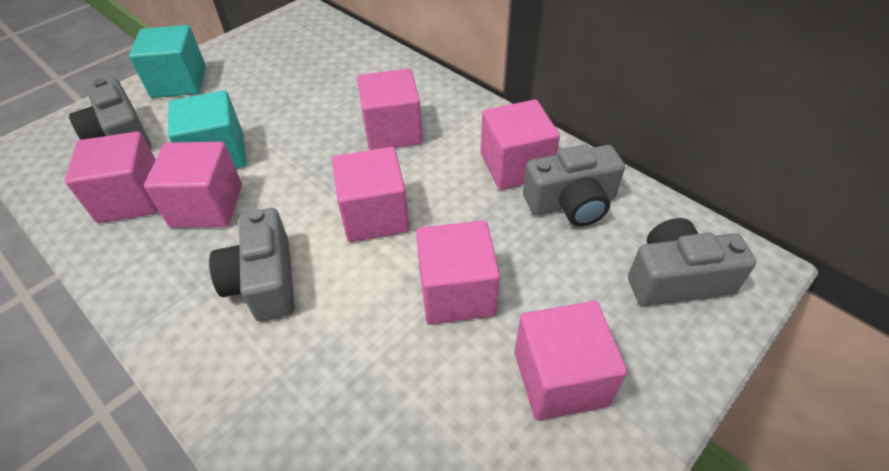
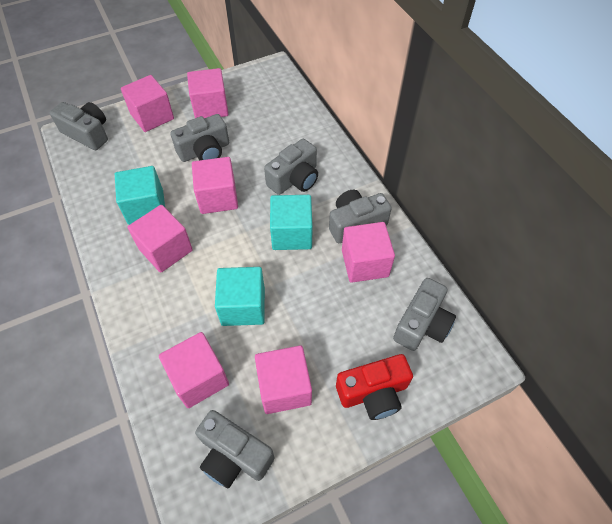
grey camera: [69,78,151,149] [209,208,295,321] [523,144,625,226] [628,218,756,306] = 4 -> [50,102,108,150] [170,114,229,162] [195,410,274,489] [264,139,318,195] [329,190,392,243] [393,278,456,351] = 6
red camera: none = 0 -> [336,354,413,420] = 1
turquoise cube: [129,25,206,98] [168,90,247,169] = 2 -> [115,166,165,225] [215,267,265,326] [270,195,313,250] = 3

